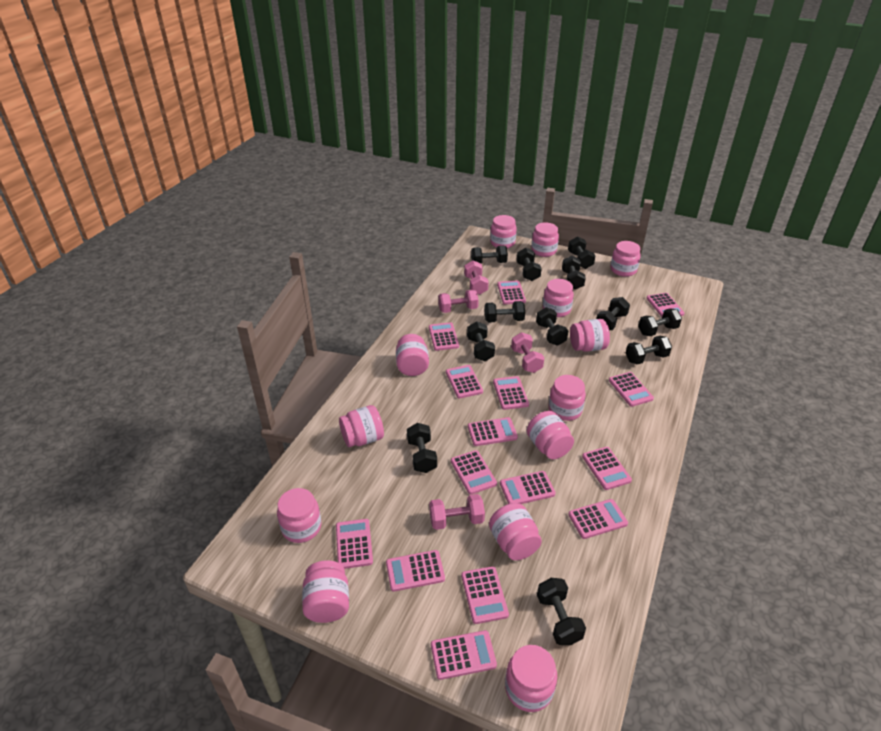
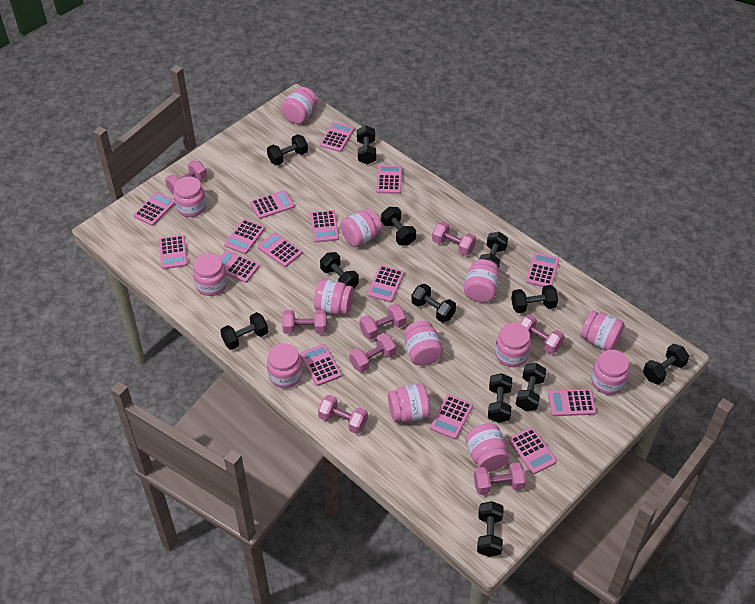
pink dumbbell: [429,494,485,530] [438,290,479,313] [464,260,489,295] [511,332,544,373] = 4 -> [165,160,207,194] [282,310,327,334] [318,395,368,434] [349,333,396,373] [360,304,406,340] [432,222,476,256] [474,463,526,495] [519,314,564,354] = 8

